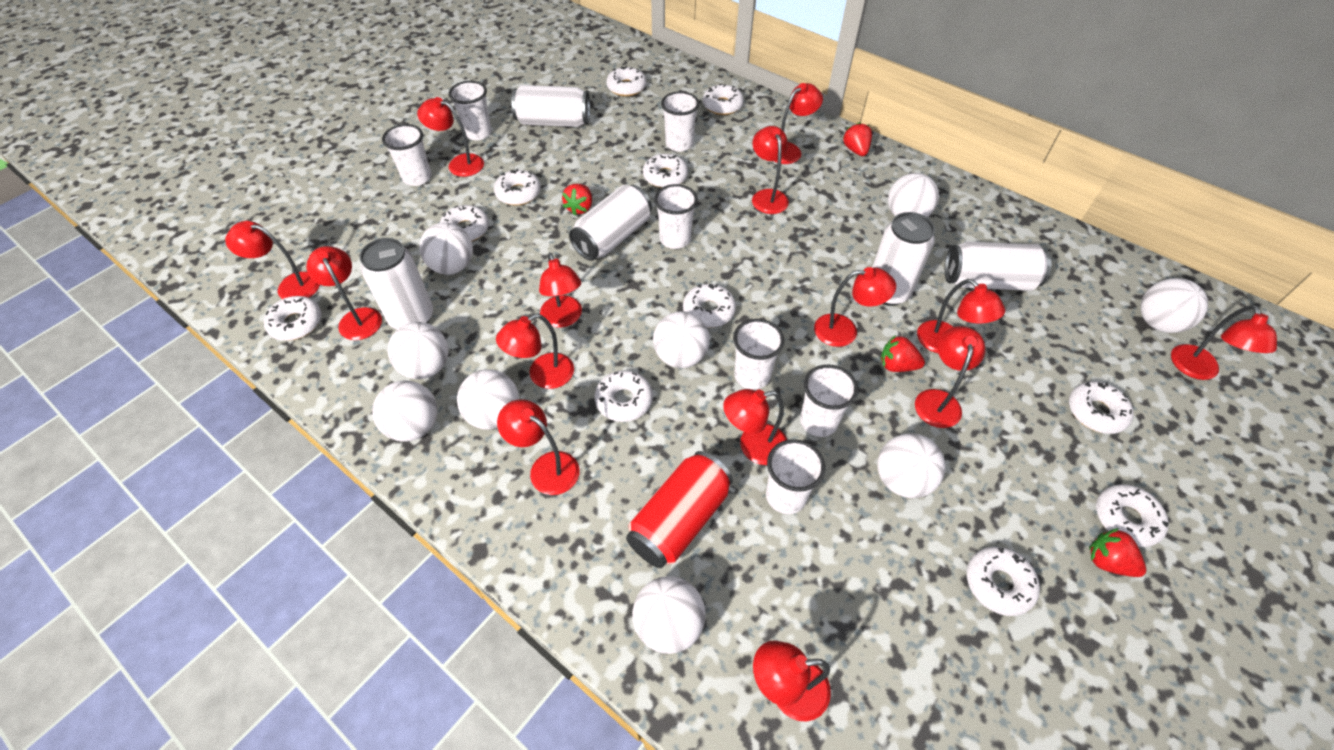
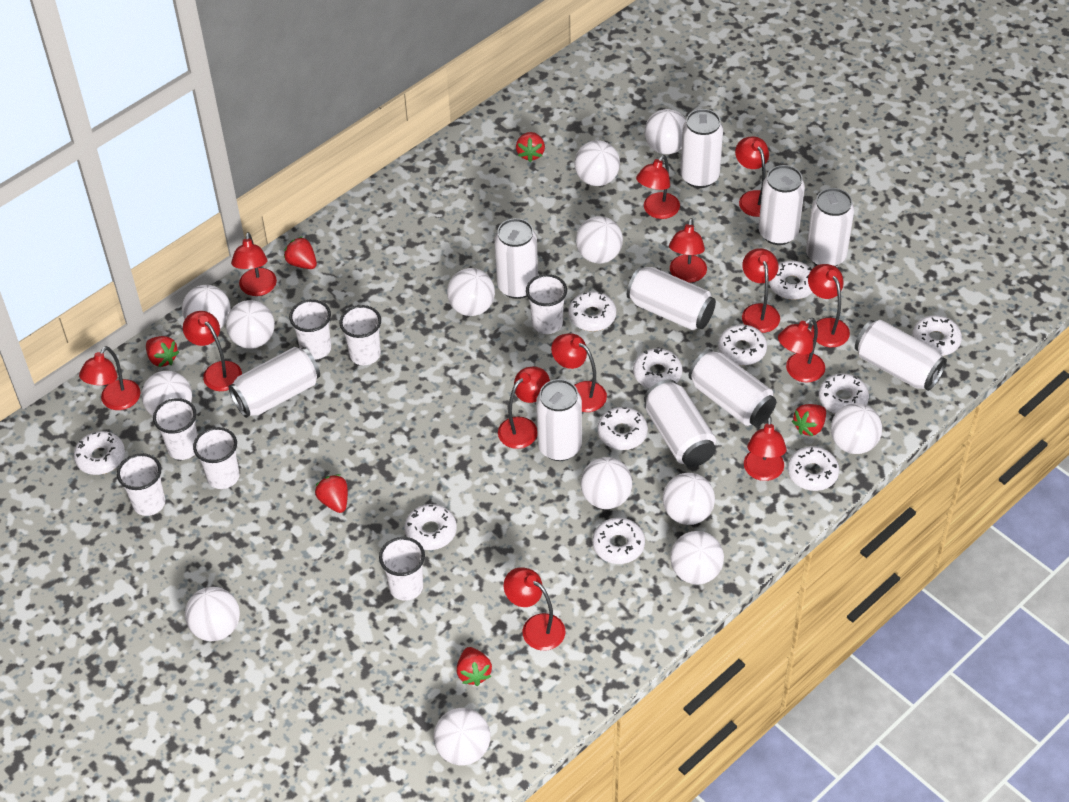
red can: [626,451,733,568] = 1 -> none = 0
red lamp: [225,221,320,299] [306,246,382,340] [417,97,484,177] [496,314,574,389] [497,399,579,495] [539,252,582,327] [723,389,787,465] [752,126,789,214] [753,640,831,722] [774,83,823,164] [814,267,896,347] [915,326,986,428] [917,279,1005,353] [1171,305,1277,380] = 14 -> [79,346,140,410] [183,311,242,391] [231,232,277,296] [498,367,550,449] [503,567,565,651] [551,333,607,412] [636,155,680,219] [669,218,707,283] [735,137,769,217] [742,248,780,333] [744,416,787,481] [778,318,825,382] [808,264,850,347] = 13
red strawberry: [562,184,592,215] [843,122,872,156] [881,335,925,372] [1089,528,1146,577] = 4 -> [146,336,179,367] [284,236,317,269] [315,474,348,513] [457,647,492,686] [516,132,545,162] [792,404,826,436] = 6
white ball: [372,380,438,442] [388,322,448,379] [419,223,473,275] [457,369,519,430] [632,576,706,654] [653,311,710,368] [877,433,946,498] [888,173,939,217] [1140,278,1208,333] = 9 -> [142,371,192,416] [182,285,231,329] [185,587,240,641] [226,300,275,349] [434,708,490,765] [447,268,495,316] [575,140,620,186] [576,216,623,264] [581,457,632,509] [645,109,686,154] [663,473,715,525] [670,531,724,584] [831,403,882,454] = 13
white can: [359,238,433,330] [511,85,590,127] [569,185,652,261] [872,212,935,306] [945,242,1051,291] = 5 -> [228,347,320,418] [494,218,538,299] [536,379,582,461] [627,266,716,330] [644,379,716,467] [680,109,723,188] [689,349,776,427] [759,165,805,245] [806,188,854,267] [855,320,947,391] = 10

